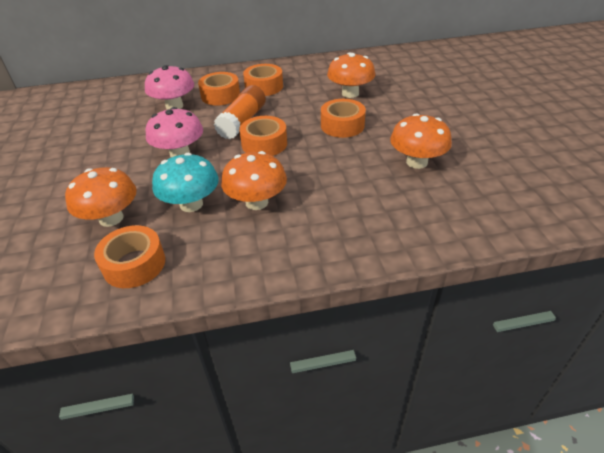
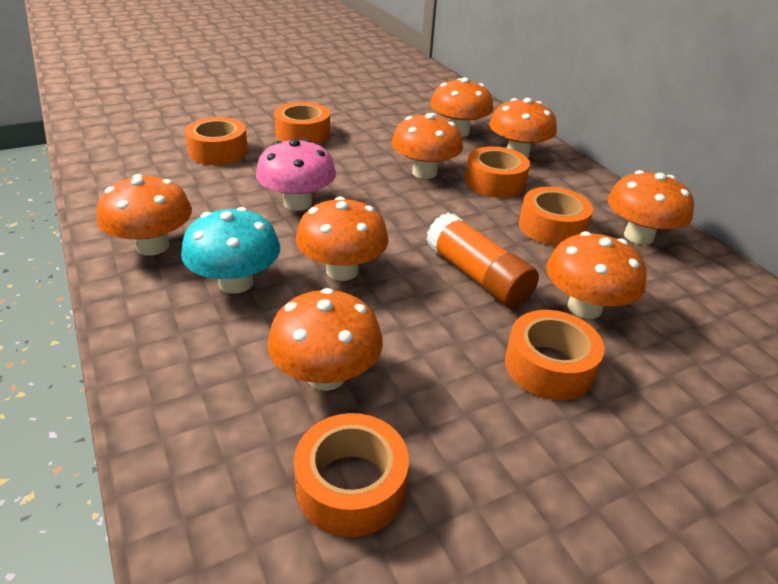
orange mushroom: [65,167,137,227] [221,151,287,210] [327,52,376,98] [390,113,452,169] = 4 -> [97,174,192,256] [267,288,383,391] [296,196,389,281] [392,113,463,179] [430,77,493,137] [489,98,557,158] [546,231,647,319] [608,170,694,245] = 8
orange tape: [94,225,165,288] [198,72,240,105] [239,116,287,156] [243,64,283,96] [321,99,366,138] = 5 -> [185,117,248,165] [274,102,330,144] [294,413,409,537] [465,146,530,198] [505,310,605,400] [519,187,593,246] = 6
pink mushroom: [145,65,194,110] [146,107,203,157] = 2 -> [256,139,336,211] = 1

